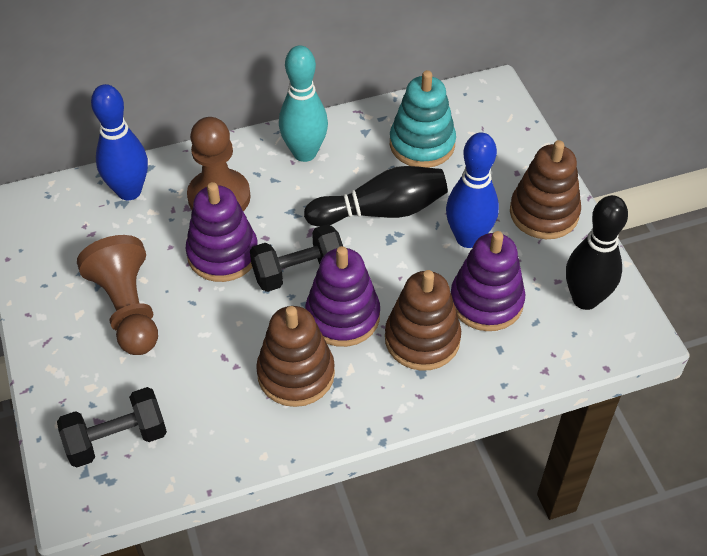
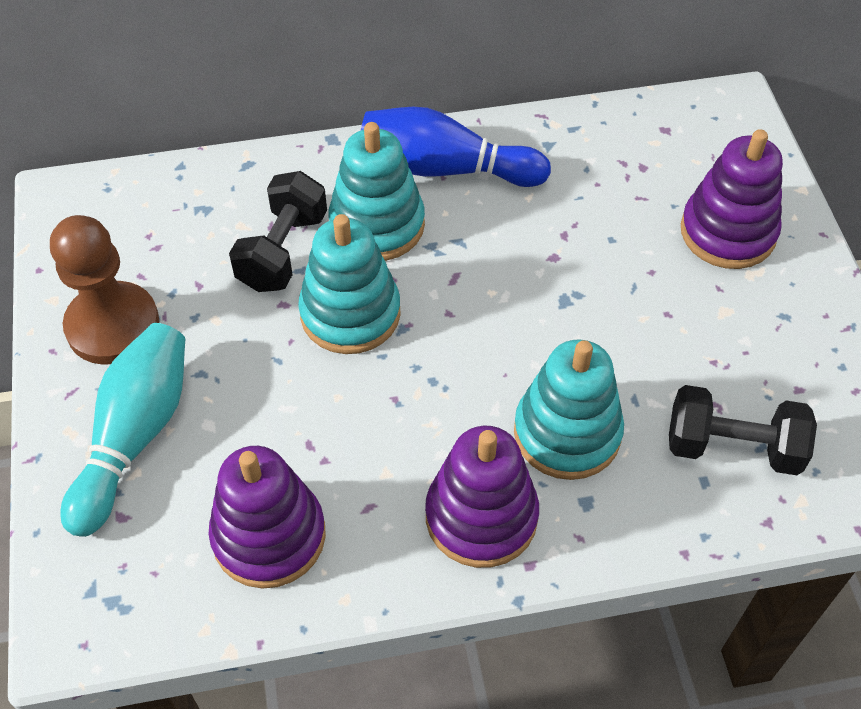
black bowling pin: [304,166,448,227] [566,195,628,310] = 2 -> none = 0
blue bowling pin: [91,84,148,200] [446,132,499,248] = 2 -> [361,107,551,187] = 1
brown pawn: [77,235,158,355] [187,117,251,211] = 2 -> [50,215,160,365] = 1
brown stacking toy: [256,306,335,407] [385,270,461,371] [510,140,581,239] = 3 -> none = 0
turquoise stacking toy: [390,70,456,168] = 1 -> [298,214,401,354] [328,122,425,261] [514,339,624,480] = 3

